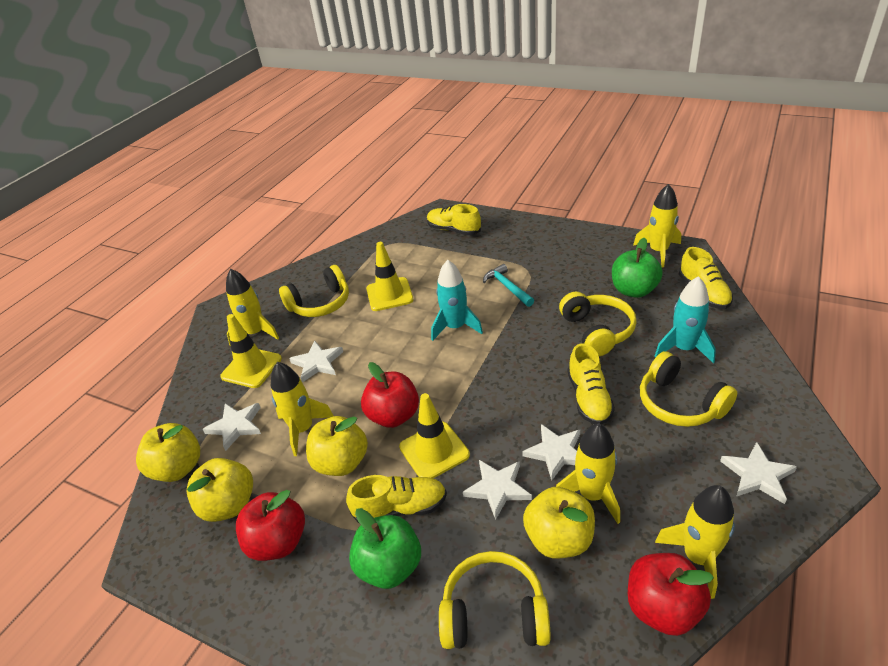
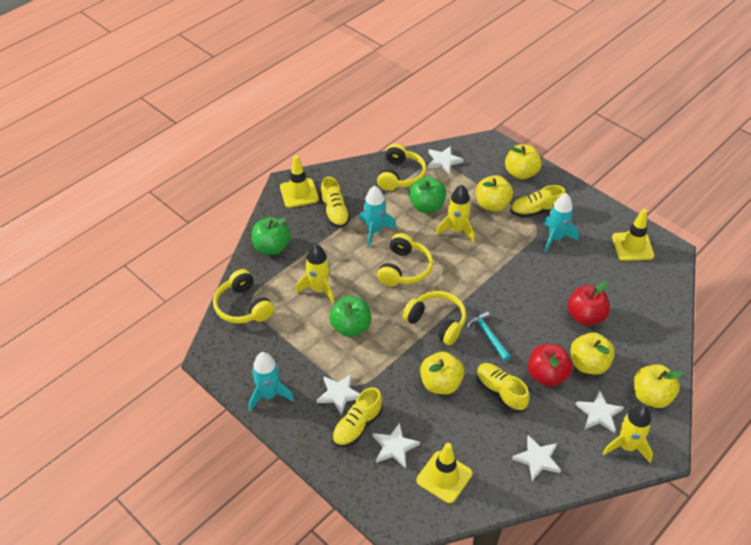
green apple: [349,508,421,589] [612,238,663,298] = 2 -> [252,217,290,255] [329,296,371,337] [409,177,446,213] = 3
red apple: [236,490,305,561] [361,362,419,428] [628,553,714,636] = 3 -> [528,344,573,387] [567,281,610,326] = 2
turquoise rocket: [431,260,483,341] [655,276,716,363] = 2 -> [249,352,294,411] [359,186,397,247] [544,193,579,252] = 3
yellow apple: [136,423,200,482] [187,458,253,522] [306,416,368,476] [523,487,595,558] = 4 -> [420,352,464,394] [476,175,513,212] [505,144,542,180] [570,332,615,375] [634,364,683,408] = 5
yellow rocket: [226,269,279,347] [271,362,334,456] [556,423,620,524] [633,184,681,267] [655,485,735,599] = 5 -> [296,244,334,303] [436,185,475,242] [603,404,653,463] = 3

